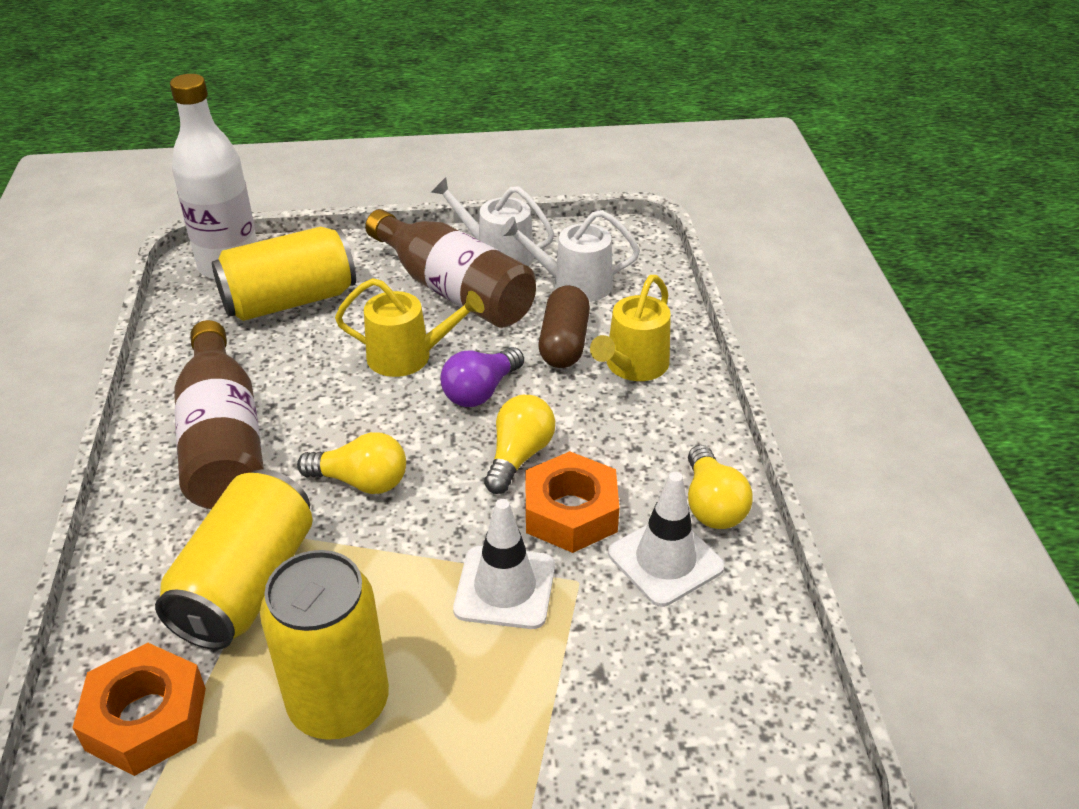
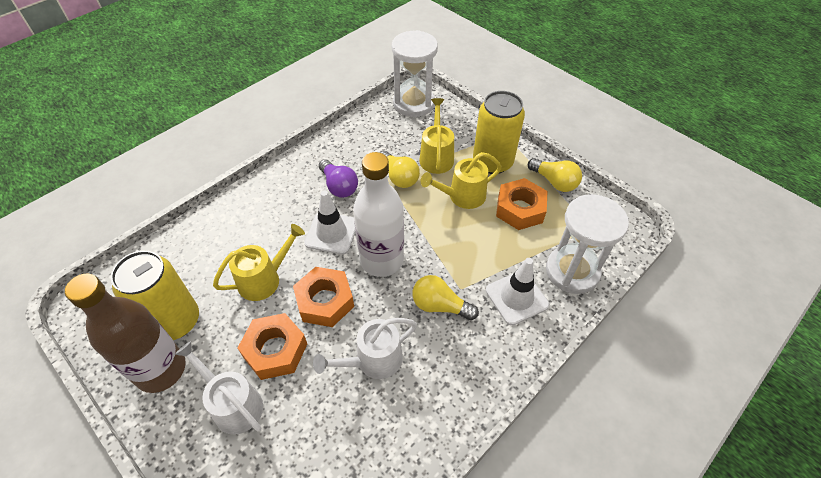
brown bottle: [174,320,264,509] [365,209,536,328] = 2 -> [65,274,186,393] = 1
brown capsule: [538,285,590,368] = 1 -> none = 0
orange nut: [72,643,206,776] [526,451,619,553] = 2 -> [238,313,307,380] [293,267,354,327] [496,178,547,230] = 3
white hourglass: none = 0 -> [392,30,438,117] [546,194,629,294] = 2
yellow can: [155,469,313,650] [212,226,356,321] [260,550,389,740] = 3 -> [111,250,199,340] [473,91,525,174] = 2
yellow watering can: [335,278,484,377] [590,275,671,381] = 2 -> [213,224,305,301] [419,98,454,174] [421,152,502,209] = 3

